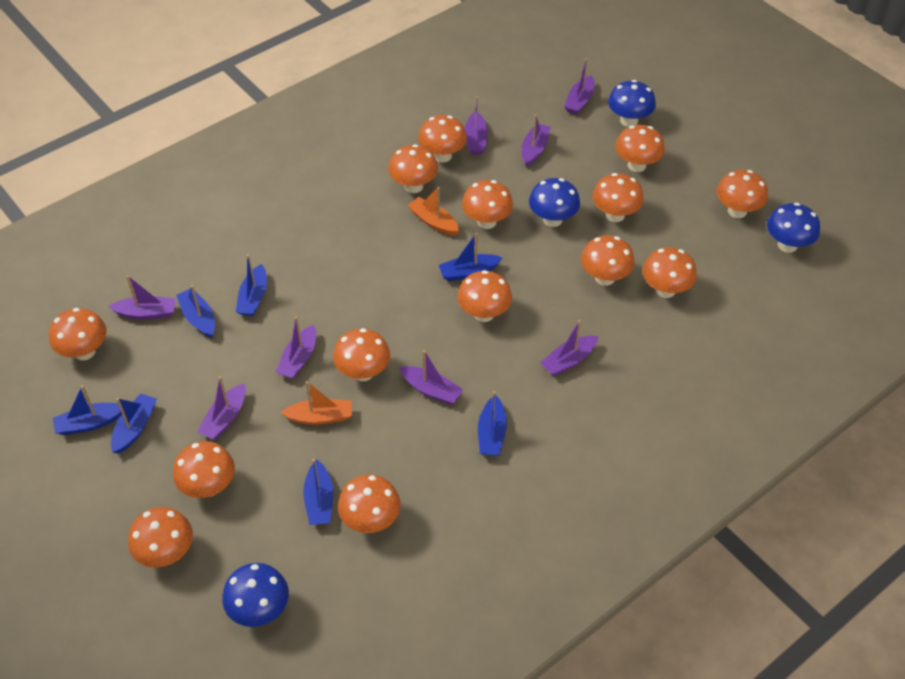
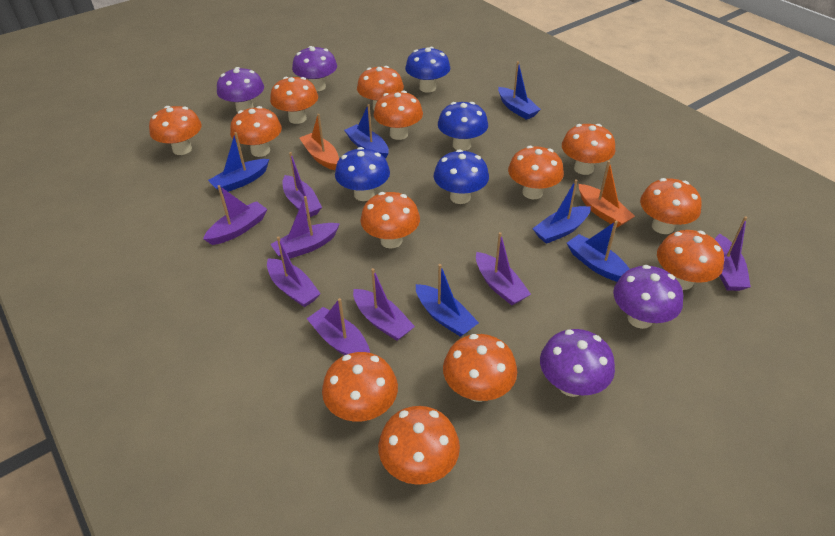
blue boat: [53,385,122,435] [111,393,157,454] [176,285,215,338] [236,254,267,316] [303,459,333,525] [439,233,502,281] [478,391,507,456] = 7 -> [208,132,269,193] [344,104,389,159] [416,264,479,337] [498,61,541,120] [532,179,591,244] [567,221,629,282] = 6
orange mushroom: [49,308,106,360] [128,507,193,568] [173,441,235,498] [333,328,390,381] [338,475,401,533] [388,144,438,193] [418,115,467,163] [457,270,512,322] [462,180,513,229] [581,235,635,286] [592,173,644,222] [615,125,665,172] [642,247,697,298] [716,170,768,218] = 14 -> [149,106,202,155] [230,106,282,157] [270,77,318,124] [322,352,398,422] [357,66,404,110] [361,192,420,248] [374,91,423,140] [378,406,460,485] [443,334,517,402] [508,146,564,199] [562,124,615,175] [640,178,702,234] [657,230,724,290] = 13
purple mushroom: none = 0 -> [217,67,264,113] [292,46,337,92] [540,329,615,397] [613,265,683,329] = 4

